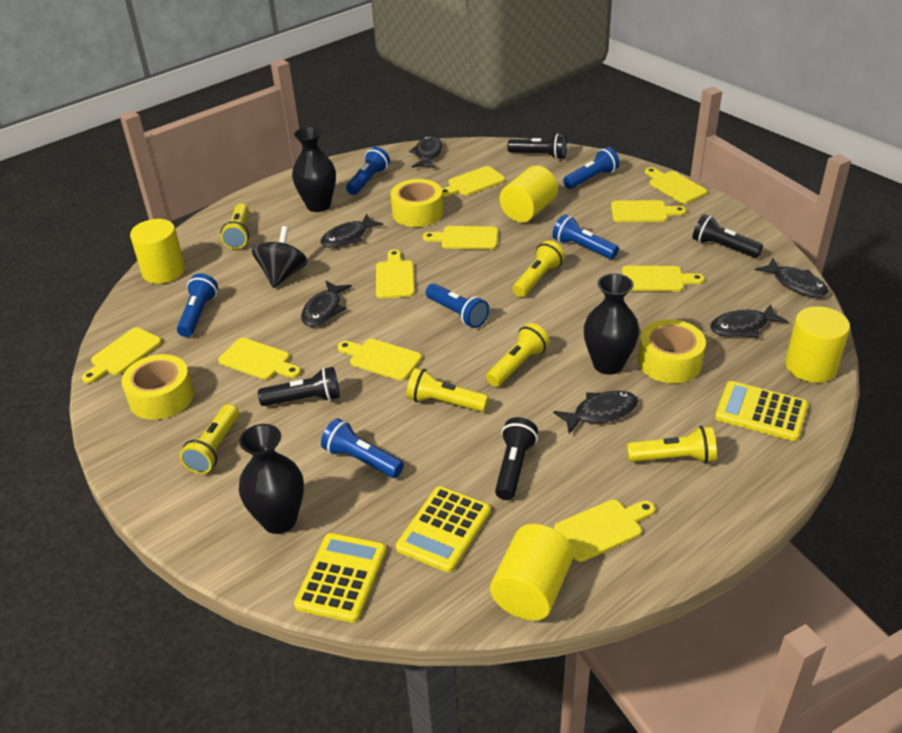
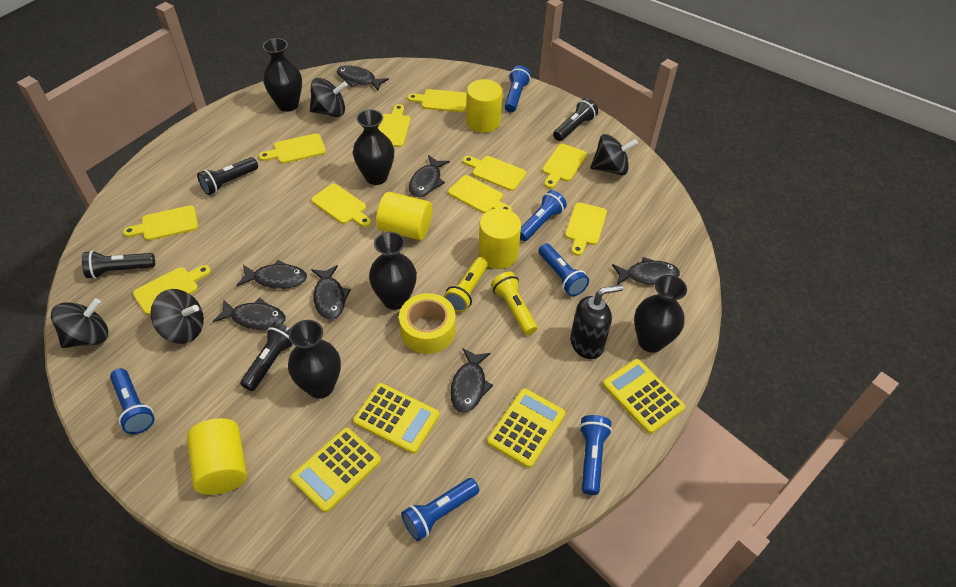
black fish: [301,281,352,327] [320,214,383,248] [409,136,442,168] [553,391,638,434] [710,304,788,337] [755,258,828,297] = 6 -> [213,298,286,330] [237,260,307,289] [311,265,351,320] [337,65,389,91] [409,155,450,197] [450,348,493,413] [612,257,680,285] = 7
black soap dispenser: none = 0 -> [570,285,623,359] = 1
black spinning top: [252,226,308,288] = 1 -> [51,298,108,348] [150,289,204,344] [310,78,348,117] [590,134,638,176] = 4
black vase: [239,424,304,534] [292,127,336,212] [584,273,640,375] = 3 -> [263,38,302,112] [288,320,341,399] [353,109,394,185] [369,232,417,310] [634,275,687,353] = 5
yellow calculator: [294,533,386,623] [396,486,491,573] [715,381,808,441] = 3 -> [291,428,381,513] [353,383,439,454] [487,388,565,468] [603,359,685,434] = 4
yellow flashlight: [180,404,239,474] [220,204,249,249] [406,368,489,412] [486,323,550,387] [513,240,565,297] [627,426,717,463] = 6 -> [444,257,488,312] [491,272,537,335] = 2
yellow tape: [122,354,194,420] [391,179,443,227] [638,320,706,383] = 3 -> [399,293,456,354] = 1

